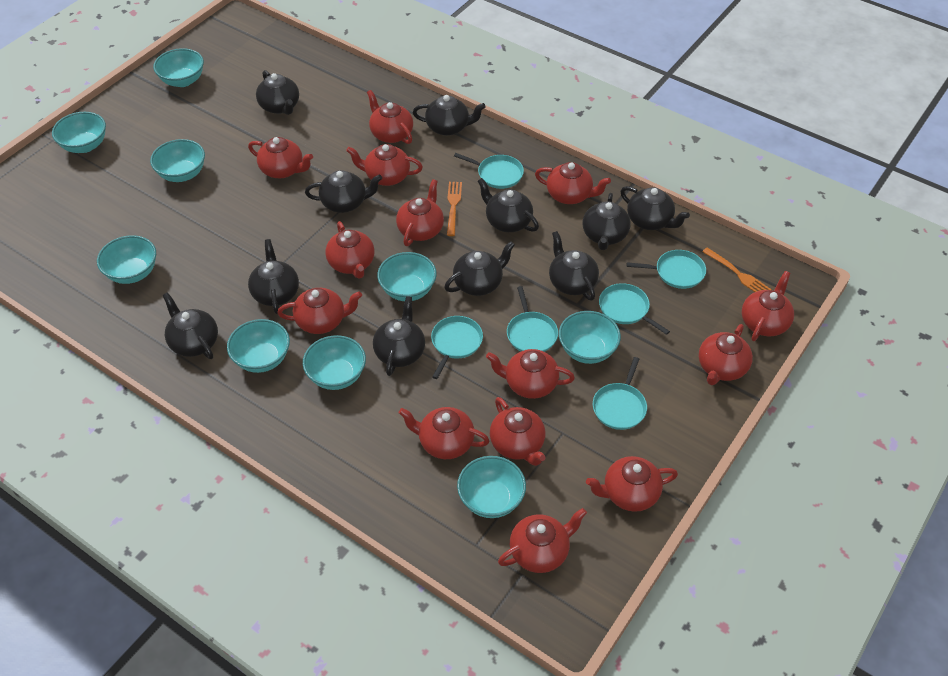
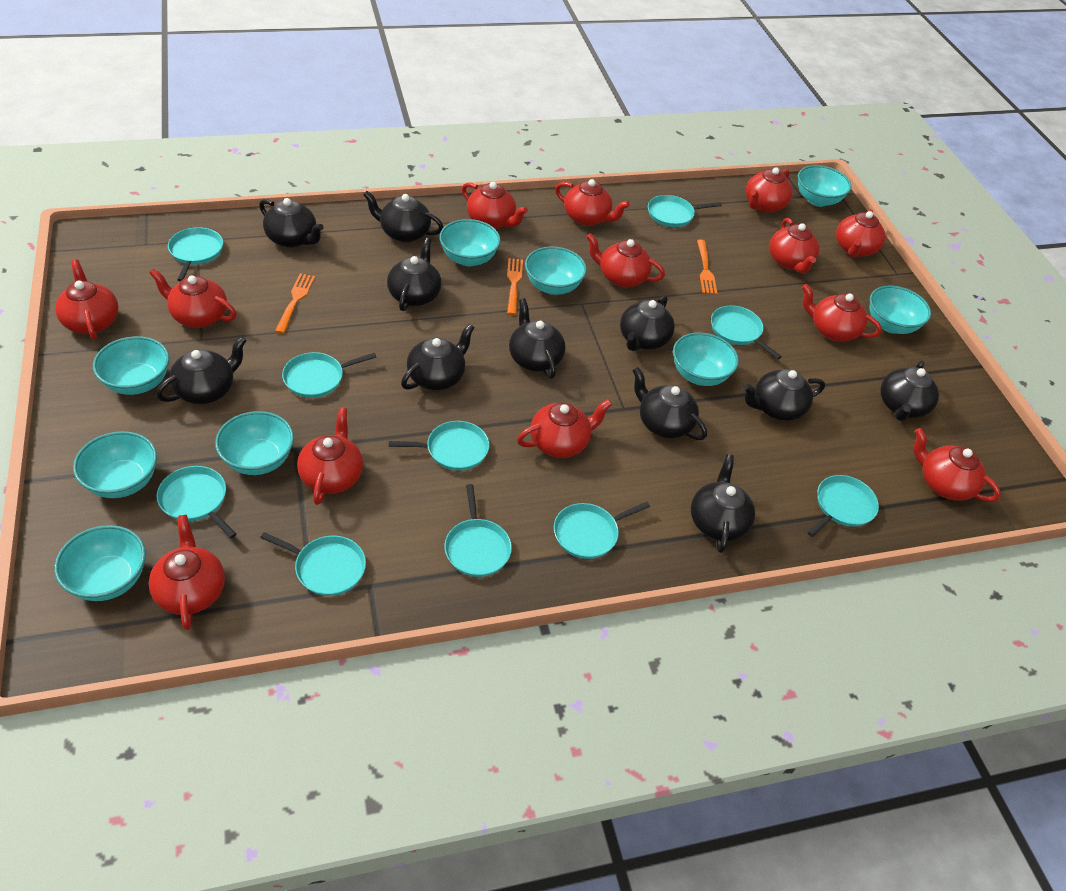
orange fork: [447,182,462,236] [702,248,772,292] = 2 -> [275,274,315,334] [507,258,523,315] [697,240,717,294] = 3
red teapot: [248,137,313,178] [277,288,362,334] [325,221,375,279] [346,144,423,186] [367,90,413,144] [396,179,444,246] [399,407,489,459] [486,349,575,399] [490,397,546,466] [498,508,587,573] [535,162,611,204] [586,456,678,512] [699,324,753,385] [742,271,794,341] = 14 -> [55,259,119,340] [149,269,237,328] [149,515,225,630] [297,407,363,505] [462,182,528,229] [517,399,612,458] [555,179,630,226] [586,233,665,287] [746,167,793,213] [769,218,819,273] [802,284,882,341] [836,209,886,257] [913,428,1001,502] = 13
turquoise pan: [431,316,483,379] [454,153,524,189] [507,286,558,352] [593,357,647,430] [599,283,670,335] [627,250,706,289] = 6 -> [156,466,236,538] [168,227,223,282] [260,532,366,596] [282,352,376,398] [389,421,489,471] [445,484,512,577] [554,502,650,559] [648,195,722,227] [711,305,782,359] [807,475,879,537] = 10

